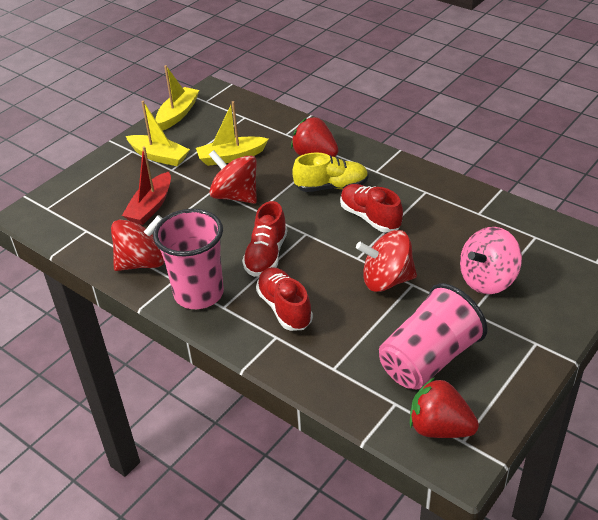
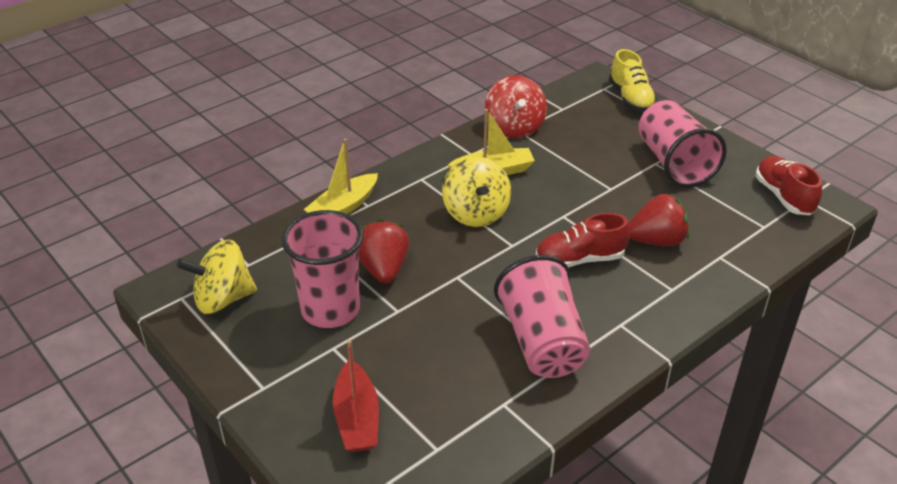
pink cup: [153,209,224,309] [379,283,488,390] = 2 -> [281,210,364,328] [494,255,590,378] [638,100,727,188] = 3
pink spinning top: [460,227,522,294] = 1 -> none = 0
red shoe: [242,201,287,277] [256,267,313,331] [340,184,403,232] = 3 -> [536,213,630,268] [755,156,822,215] = 2
red spinning top: [111,215,164,271] [209,150,257,204] [356,230,417,292] = 3 -> [485,75,547,138] = 1
yellow boat: [126,101,190,166] [156,65,199,131] [196,101,269,166] = 3 -> [304,138,378,214] [448,109,535,175] = 2
yellow spinning top: none = 0 -> [177,239,257,314] [442,157,511,227] = 2

